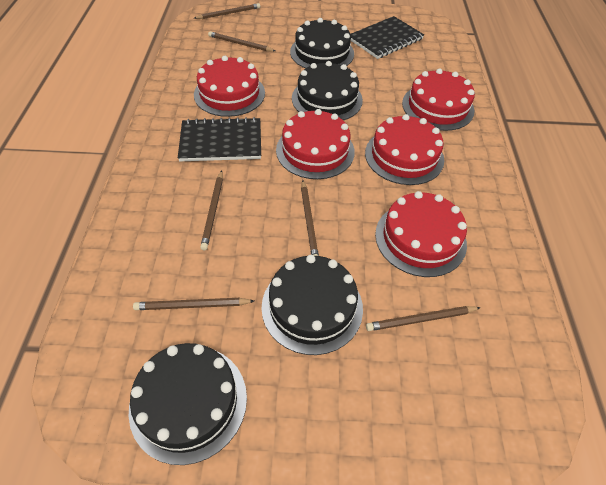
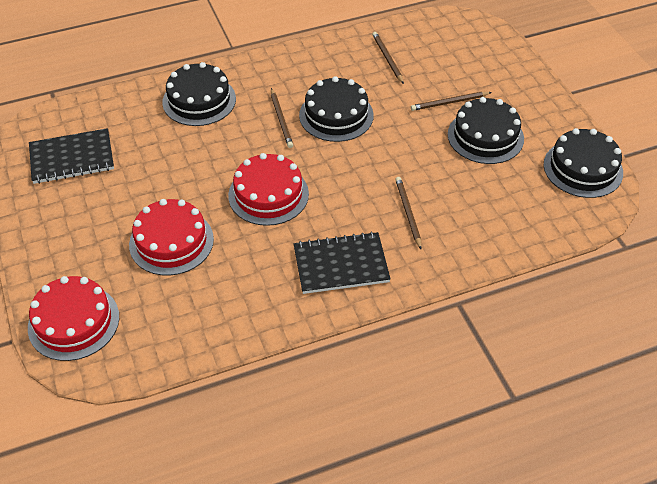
brown pencil: [133,298,254,310] [194,3,260,19] [200,170,223,250] [208,31,275,52] [301,180,319,256] [366,306,481,331] = 6 -> [271,88,293,148] [372,32,404,84] [395,177,422,249] [411,92,492,111] = 4
red cake: [194,56,265,117] [276,109,355,179] [365,114,444,185] [375,191,467,277] [402,68,475,131] = 5 -> [28,276,119,361] [129,199,214,276] [228,153,309,226] = 3

